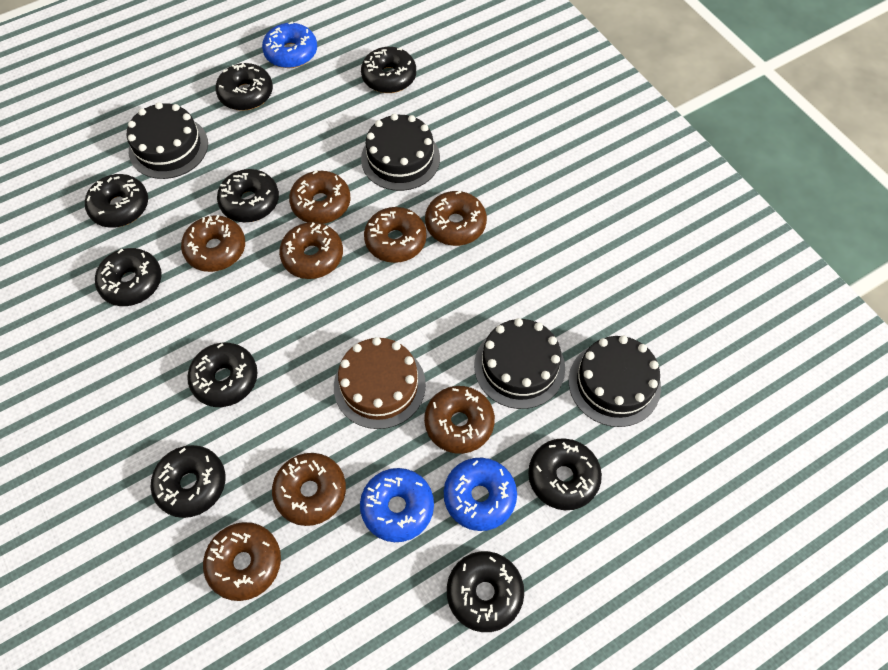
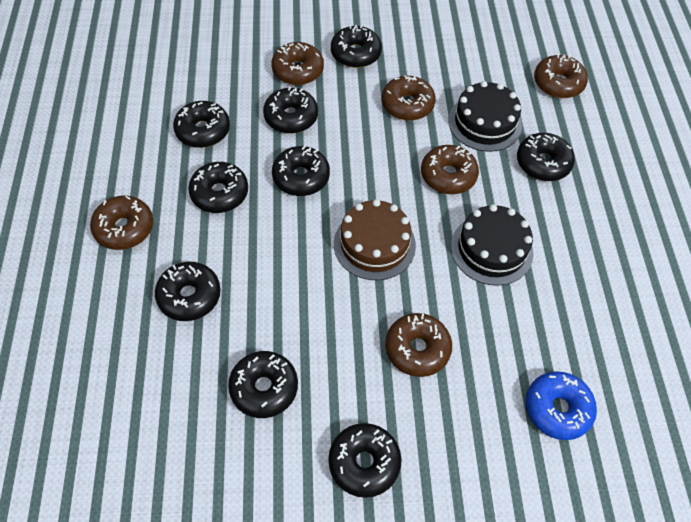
black cake: [127,102,208,179] [361,114,440,191] [474,318,565,409] [569,336,661,427] = 4 -> [448,81,522,152] [451,204,533,286] = 2
blue donut: [262,21,317,68] [360,468,434,542] [444,458,517,531] = 3 -> [526,372,597,440] = 1
brown donut: [181,215,245,272] [203,522,281,601] [272,453,346,526] [279,222,343,279] [289,170,351,224] [364,207,427,263] [424,386,495,454] [425,191,487,246] = 8 -> [90,196,153,250] [271,42,324,85] [382,75,436,121] [385,313,452,377] [421,145,479,194] [534,54,588,98] = 6

